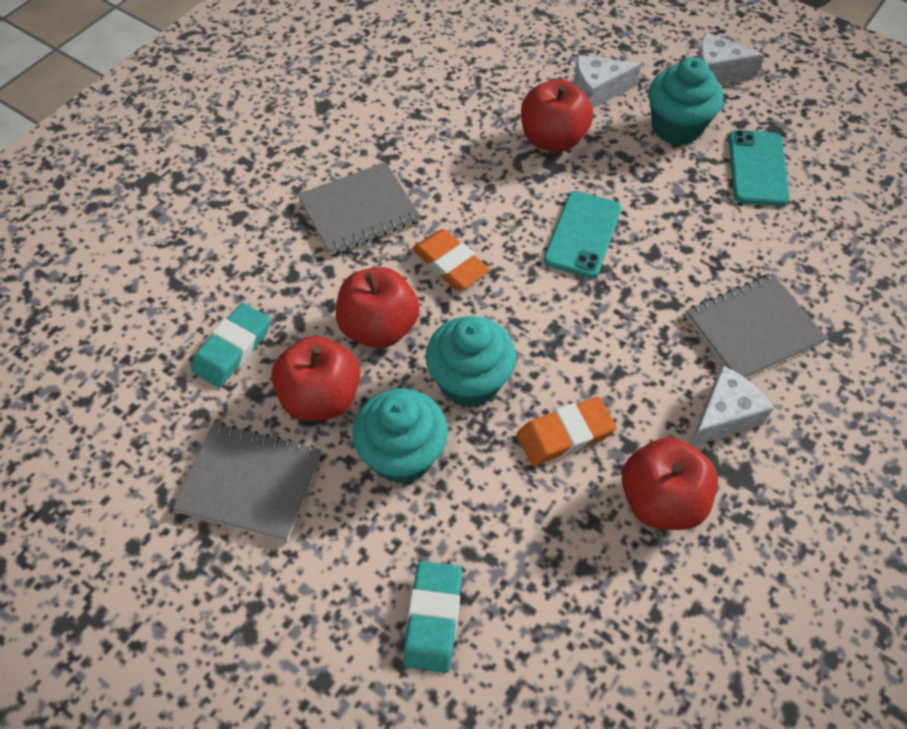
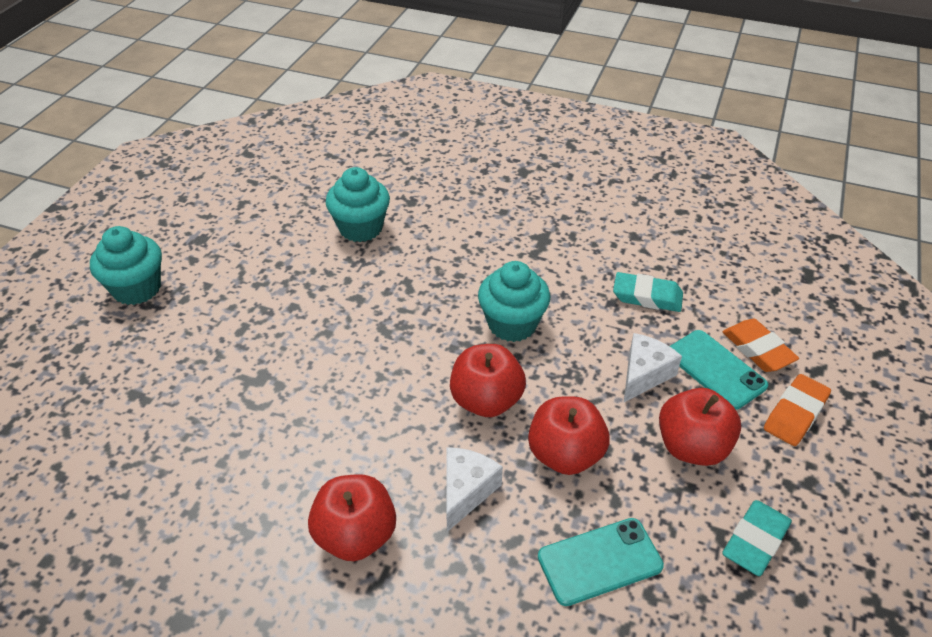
grey notebook: [173,422,321,542] [297,162,420,255] [685,273,827,378] = 3 -> none = 0
white cheese: [574,55,641,108] [690,366,774,446] [697,32,765,83] = 3 -> [446,447,503,532] [624,333,682,402] = 2

